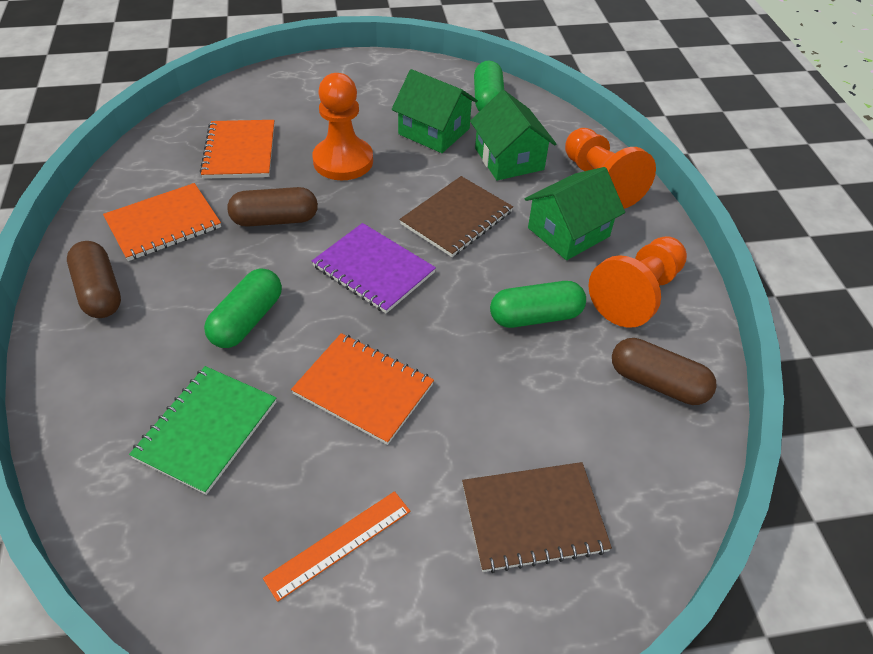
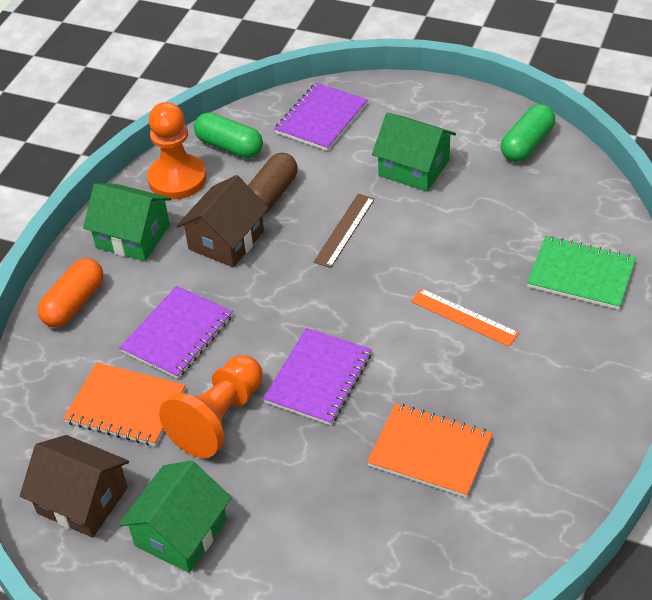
brown capsule: [67,241,121,318] [227,187,318,227] [612,338,717,405] = 3 -> [248,153,298,214] = 1
brown house: none = 0 -> [20,435,129,538] [177,175,269,267] = 2
brown notebook: [400,176,513,257] [462,462,612,573] = 2 -> none = 0
brown ruler: none = 0 -> [314,194,375,268] = 1
green capsule: [204,269,282,348] [474,61,504,112] [490,281,586,328] = 3 -> [194,112,263,158] [501,104,555,162] = 2
orange capsule: none = 0 -> [37,258,103,327] = 1
orange notebook: [103,183,221,261] [200,120,275,179] [291,333,434,445] = 3 -> [63,362,185,446] [367,403,493,498] = 2
orange pawn: [312,73,373,180] [565,128,656,209] [588,236,687,328] = 3 -> [147,102,207,199] [159,355,263,458] = 2
purple notebook: [312,223,436,313] = 1 -> [120,286,233,379] [263,328,372,425] [274,83,368,151] = 3

